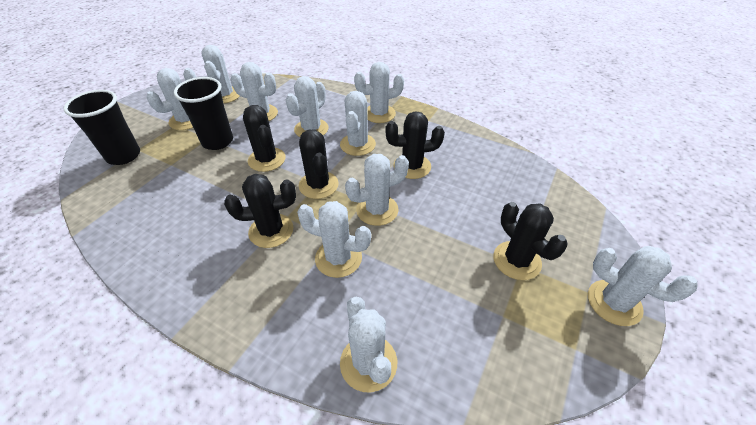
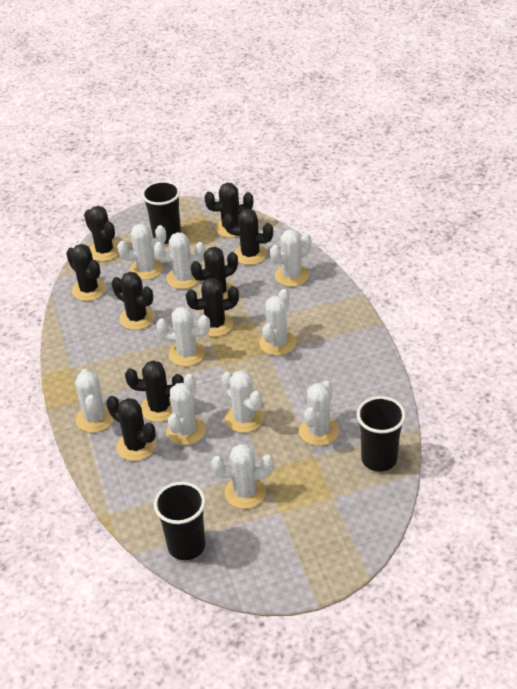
black cactus: [224,174,296,248] [243,105,286,172] [299,130,339,199] [385,111,445,179] [493,202,568,280] = 5 -> [66,244,106,301] [84,206,119,262] [106,396,156,461] [112,272,155,330] [125,360,184,422] [186,278,239,337] [191,247,238,300] [204,183,253,238] [223,209,273,265] = 9
black cup: [64,90,140,165] [174,77,233,150] = 2 -> [142,181,181,244] [154,482,206,560] [357,396,406,472] = 3

